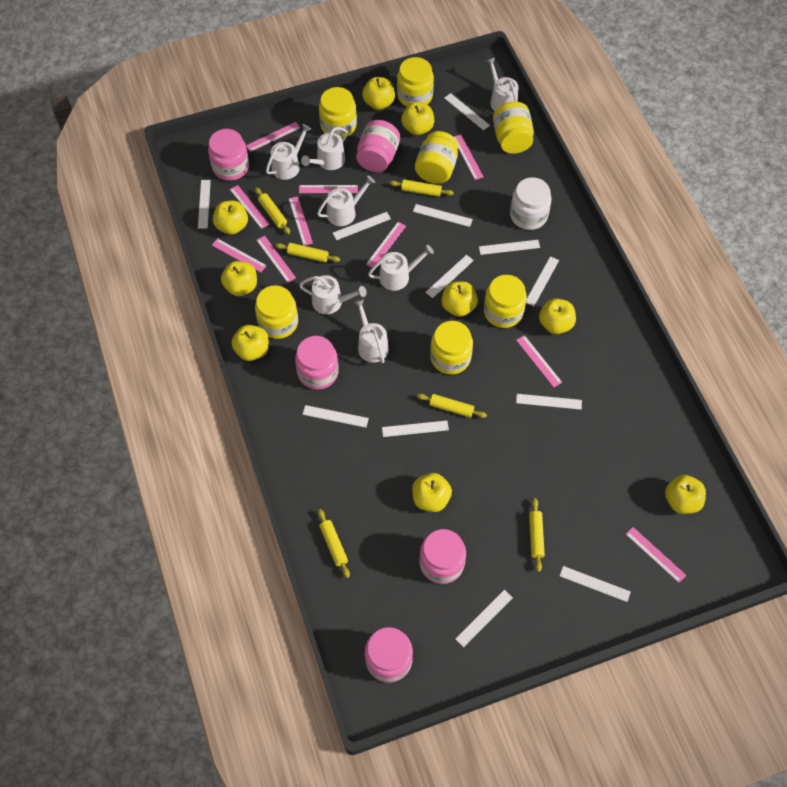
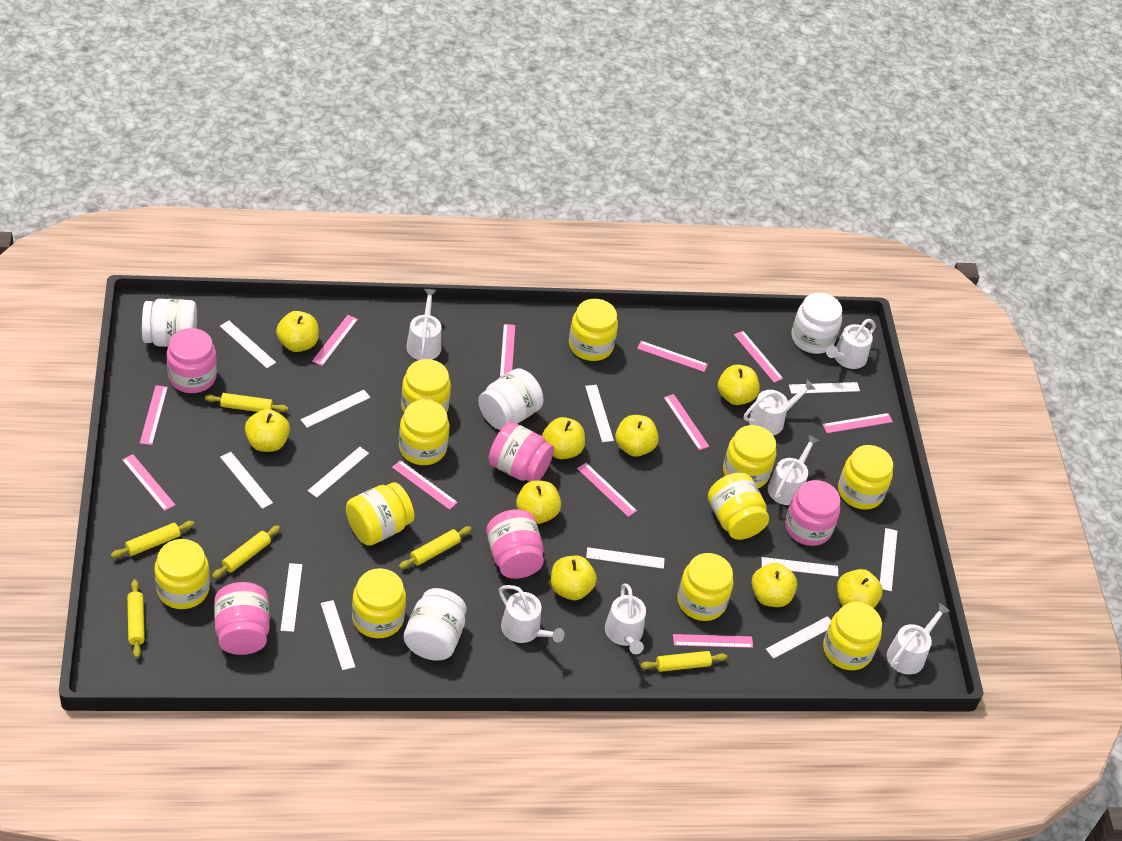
pink ruler: [212,238,267,272] [230,185,269,229] [246,122,300,152] [256,236,296,283] [289,196,313,246] [299,185,358,193] [366,222,406,267] [454,134,484,180] [516,335,562,387] [626,527,686,583] = 10 -> [122,454,175,511] [140,385,168,445] [312,315,358,366] [392,460,458,510] [500,324,515,377] [577,463,637,517] [637,341,708,372] [664,394,709,450] [673,634,753,648] [734,331,783,383] [823,413,893,433] = 11
white jar: [510,177,552,230] = 1 -> [142,299,197,347] [403,588,467,661] [478,368,543,430] [791,293,842,354] = 4
yellow jar: [255,285,298,339] [319,87,357,138] [397,57,434,107] [415,131,458,184] [430,321,473,374] [484,275,527,328] [493,102,534,154] = 7 -> [155,539,210,609] [346,482,414,546] [352,568,406,638] [399,400,449,465] [401,359,451,413] [569,299,618,361] [677,553,733,621] [708,473,769,540] [723,425,776,488] [823,602,882,670] [838,445,893,510] = 11

